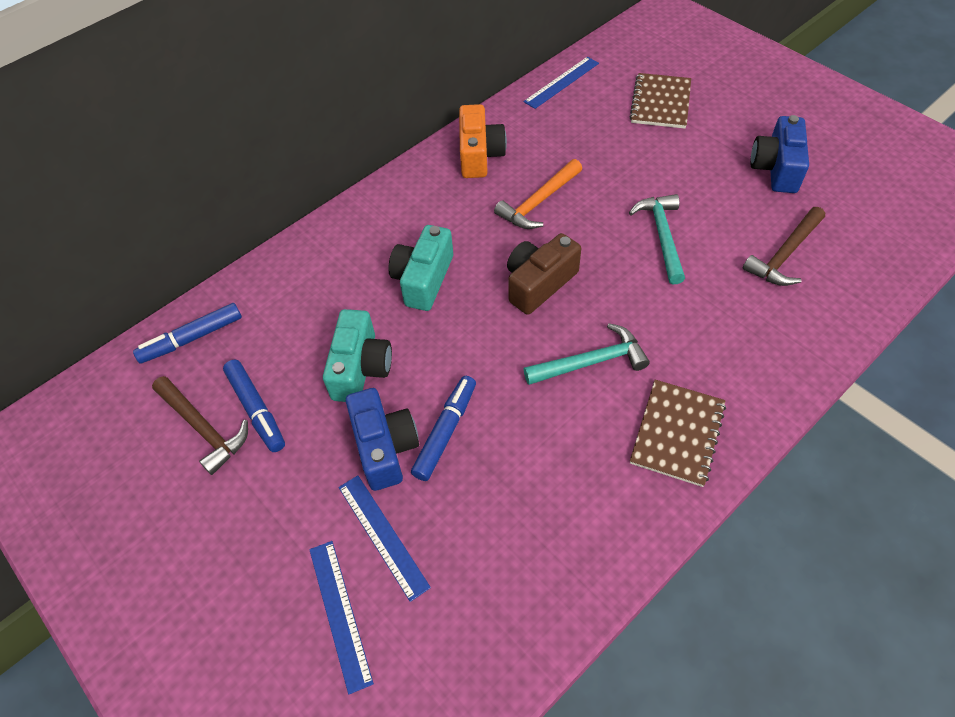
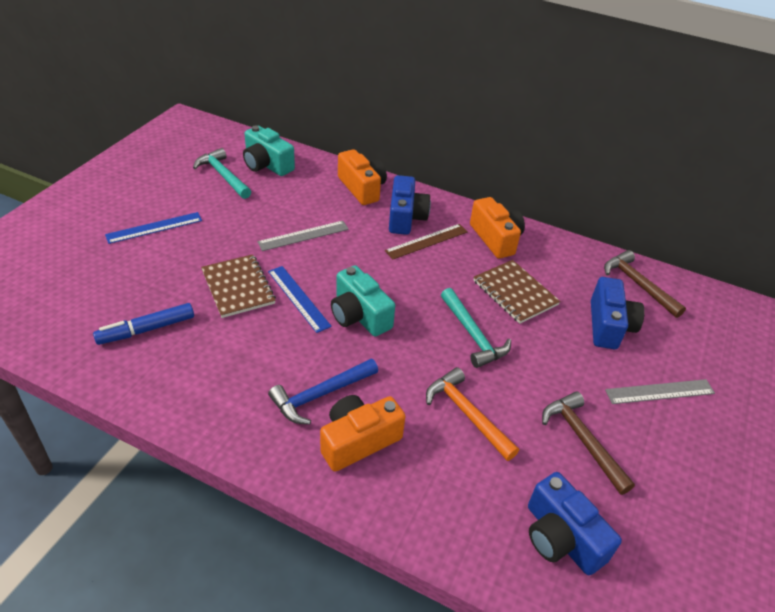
blue camera: [346,388,419,491] [750,115,809,193] = 2 -> [389,175,431,235] [528,472,622,575] [591,277,645,349] = 3
blue hammer: none = 0 -> [268,359,378,424] = 1
blue marker: [133,303,242,364] [223,360,285,452] [411,376,476,481] = 3 -> [93,303,194,345] = 1
blue ruler: [309,541,374,694] [338,475,431,602] [523,57,599,109] = 3 -> [105,212,202,244] [268,266,332,333] = 2
brown camera: [507,233,581,315] = 1 -> none = 0
brown ruler: none = 0 -> [385,224,468,260] = 1
grey ruler: none = 0 -> [257,221,349,251] [605,379,715,404] = 2
orange camera: [459,104,507,178] = 1 -> [320,395,405,471] [338,149,387,205] [470,197,525,259] = 3

